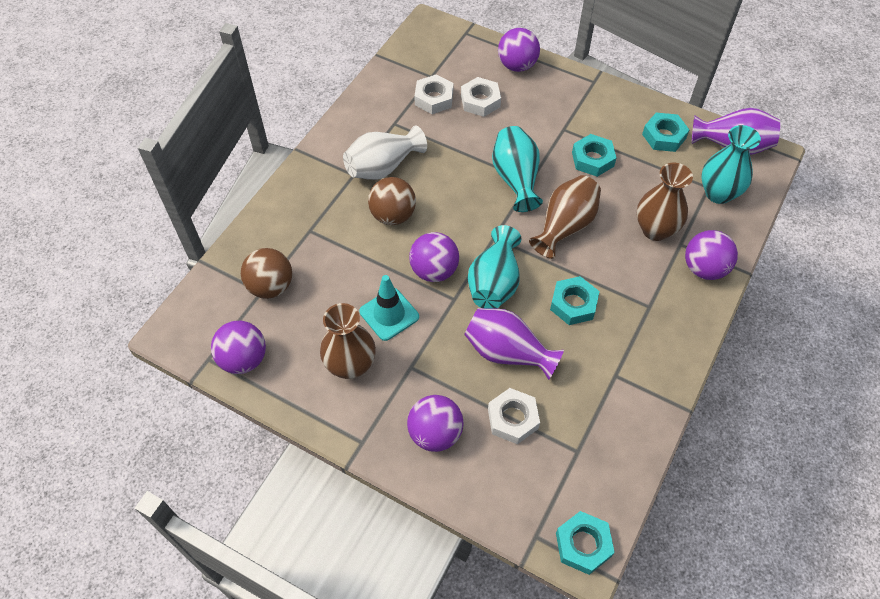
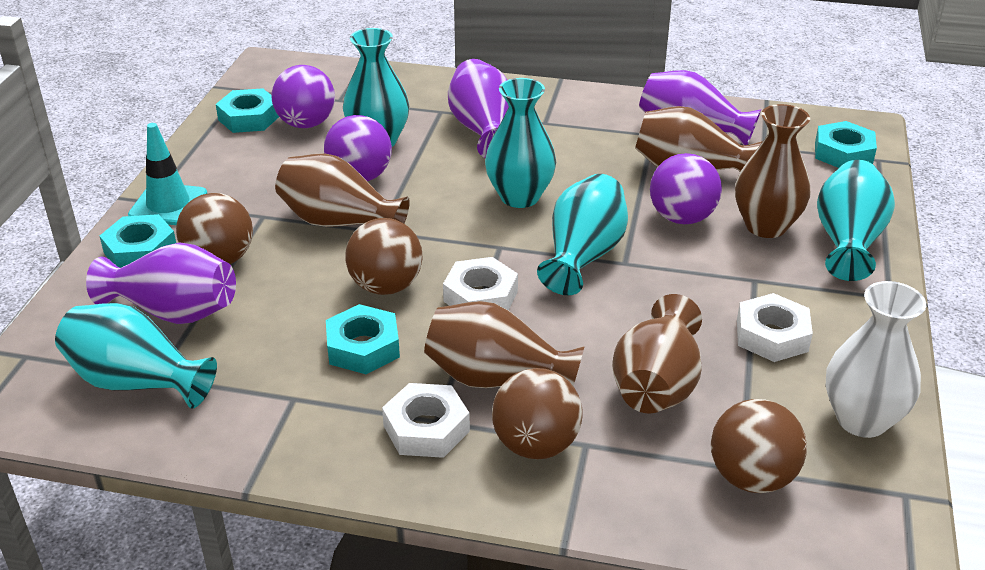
brown ball: [241,248,292,299] [368,177,416,225] = 2 -> [176,193,253,264] [345,218,423,295] [492,368,582,459] [711,399,807,493] = 4
brown vase: [320,303,376,379] [529,175,601,259] [637,163,693,241] = 3 -> [275,153,410,227] [424,301,585,388] [612,294,702,414] [635,106,763,171] [735,104,810,238] = 5
purple ball: [211,321,266,374] [407,395,464,452] [409,232,459,282] [498,28,540,72] [685,230,738,280] = 5 -> [272,65,335,128] [324,115,392,181] [650,153,722,224] = 3
purple vase: [464,308,564,380] [692,108,780,155] = 2 -> [86,242,236,324] [448,59,509,158] [639,70,761,145] = 3
turquoise vase: [468,225,521,309] [492,126,543,212] [701,125,761,204] = 3 -> [55,303,217,409] [343,28,409,147] [485,78,556,208] [537,174,628,295] [817,160,895,281] = 5

